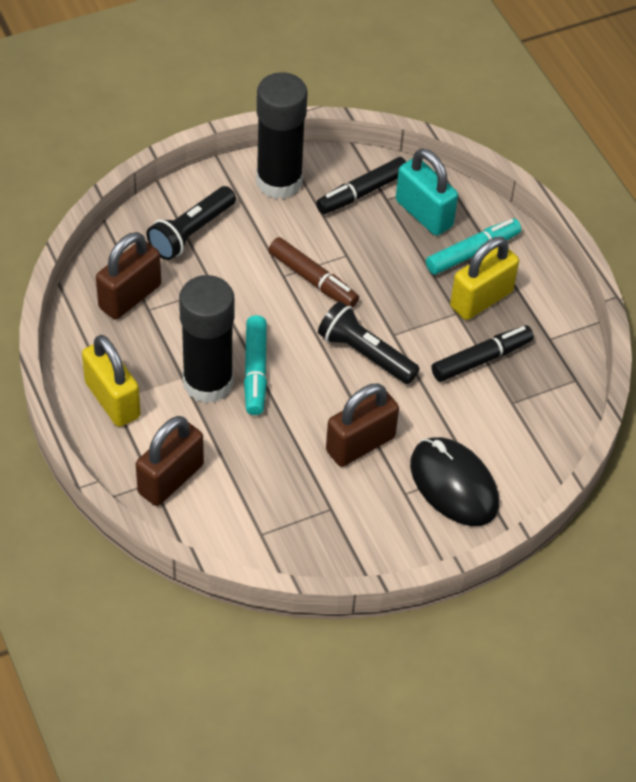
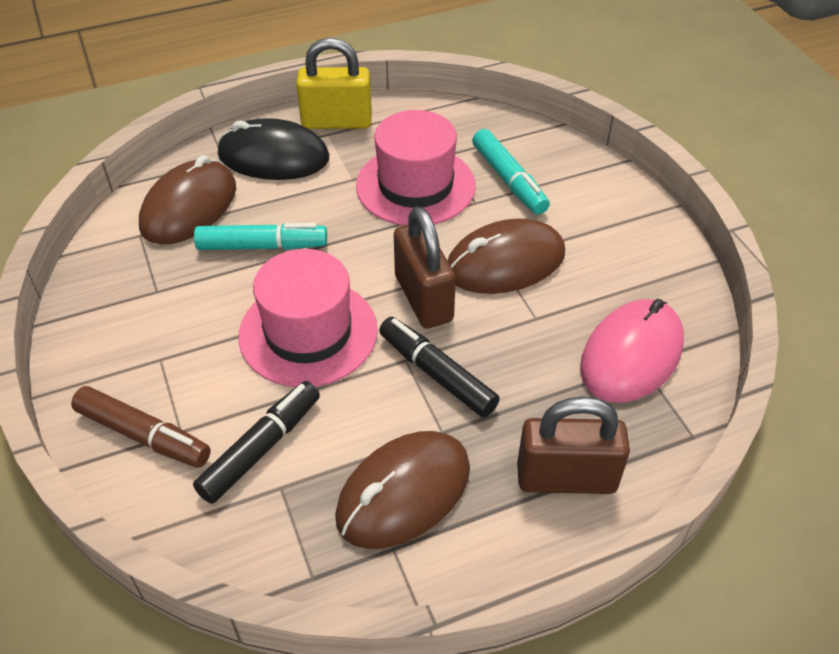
black flashlight: [147,186,236,260] [318,301,420,384] = 2 -> none = 0
black glue stick: [179,275,234,403] [256,72,308,199] = 2 -> none = 0
brown mouse: none = 0 -> [139,155,236,244] [335,431,470,549] [448,218,565,294] = 3
brown padlock: [96,232,161,319] [136,416,204,506] [326,383,399,467] = 3 -> [394,206,456,328] [517,397,630,494] = 2
pink hat: none = 0 -> [238,249,378,387] [356,110,476,226] = 2
pink mouse: none = 0 -> [580,299,684,403] = 1
turquoise padlock: [396,148,458,236] = 1 -> none = 0
yellow padlock: [82,335,141,427] [450,237,519,320] = 2 -> [296,38,372,129] = 1

